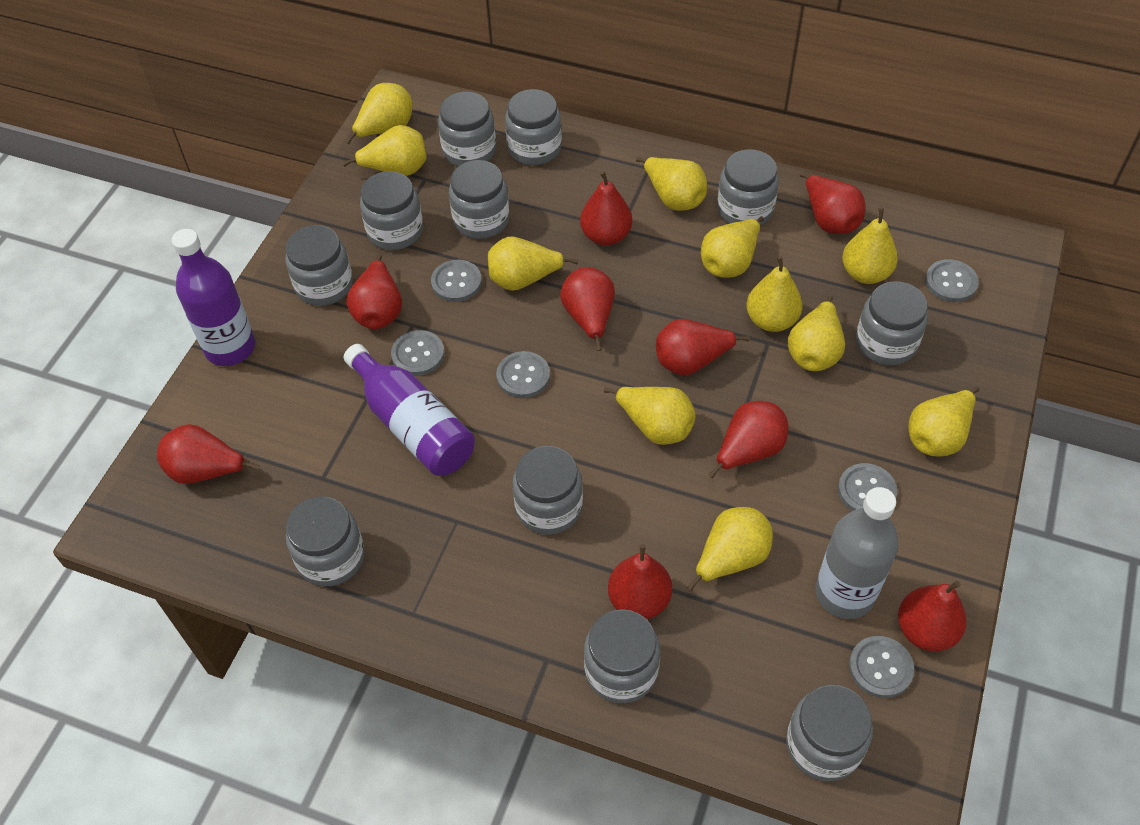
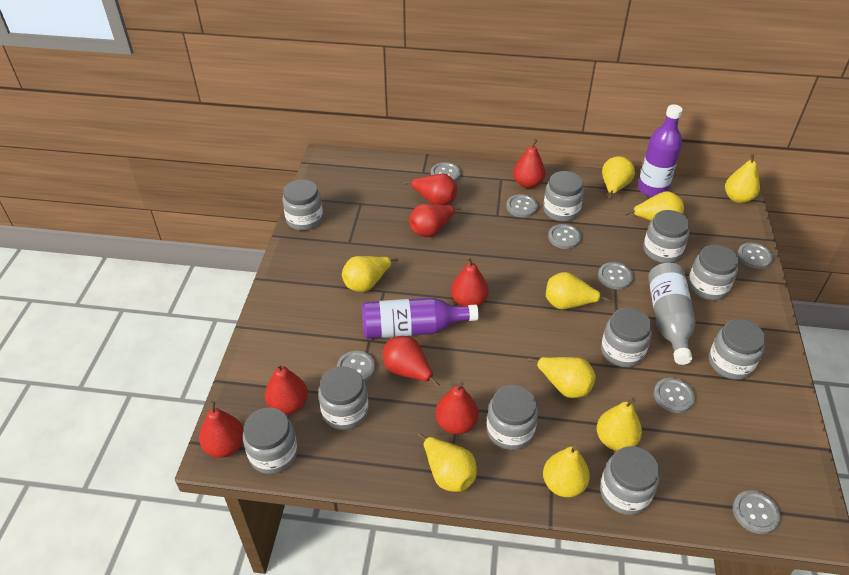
grey button: [391,330,444,376] [431,260,482,302] [496,351,550,398] [838,463,897,511] [849,636,914,698] [925,259,979,302] = 6 -> [337,351,375,382] [431,162,461,182] [506,194,538,218] [548,224,582,249] [598,262,633,290] [654,378,695,413] [733,490,781,534] [737,243,773,269] = 8
grey jar: [285,225,353,306] [286,496,365,586] [360,171,423,250] [438,92,496,166] [449,160,509,239] [505,89,562,165] [512,446,583,535] [584,609,660,703] [717,149,779,226] [786,685,873,781] [856,281,928,365] = 11 -> [243,408,298,474] [282,179,323,230] [318,366,368,430] [487,385,538,450] [543,171,584,222] [600,446,659,515] [601,308,652,367] [643,210,690,263] [688,245,739,300] [709,319,765,380] = 10
red pear: [157,424,260,484] [346,255,402,329] [560,267,615,351] [580,171,632,246] [608,544,672,619] [656,319,750,376] [708,401,788,479] [800,172,866,234] [898,581,967,651] = 9 -> [199,401,244,458] [265,363,308,415] [383,336,439,387] [404,173,457,205] [409,203,461,237] [435,382,479,434] [451,257,488,307] [513,139,546,188] = 8
yellow pear: [342,125,427,176] [345,83,413,144] [488,237,578,291] [604,387,696,445] [636,157,708,211] [687,507,773,592] [701,216,764,278] [747,256,803,332] [788,296,845,371] [842,208,898,284] [908,386,979,456] = 11 -> [342,256,399,292] [418,433,477,492] [528,357,596,398] [543,446,590,497] [546,272,610,310] [597,398,642,451] [602,156,635,199] [625,191,684,221] [725,154,760,203] = 9

